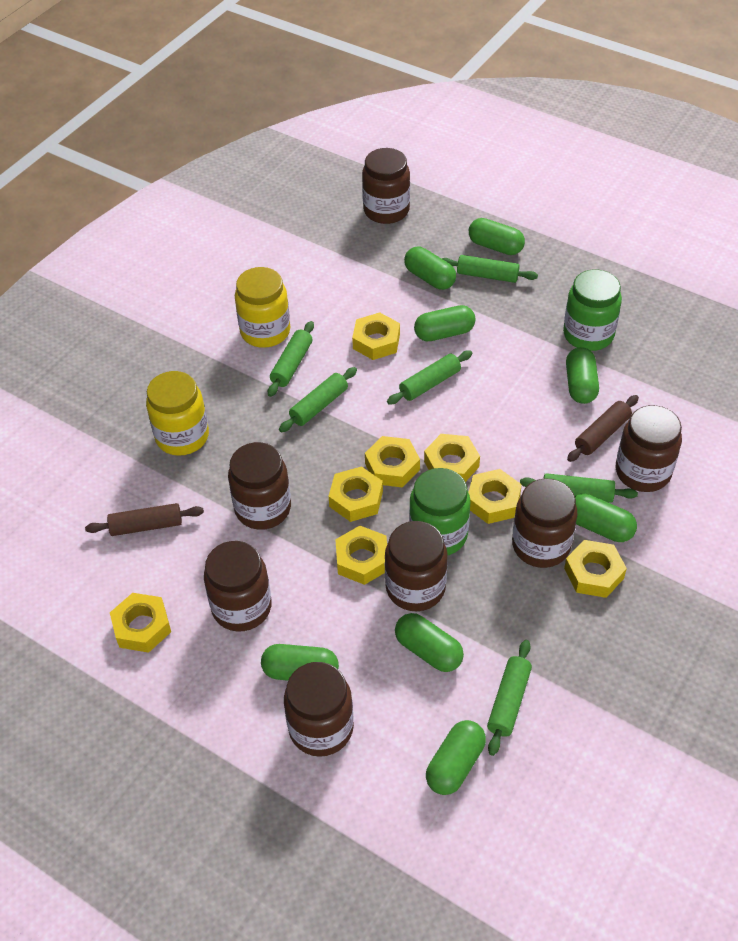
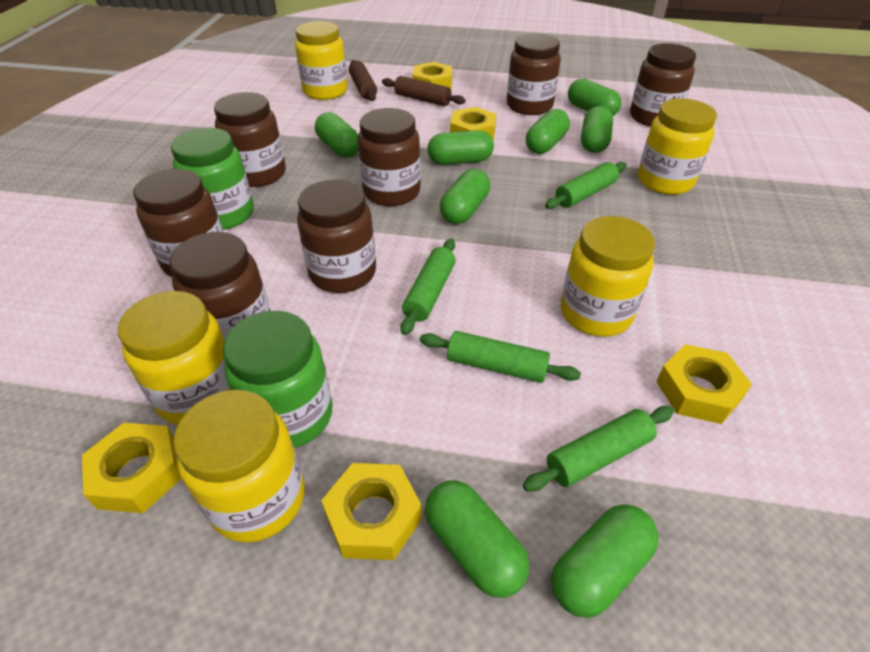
green rolling pin: [268,321,314,397] [279,367,357,432] [387,350,472,405] [442,255,538,283] [487,640,532,756] [520,473,638,503] = 6 -> [400,239,456,335] [420,331,581,383] [523,406,674,492] [545,162,627,209] = 4
yellow jar: [146,371,209,456] [235,267,290,348] = 2 -> [118,291,230,425] [173,390,305,542] [295,21,348,100] [561,216,655,337] [638,98,717,195] = 5
yellow nut: [110,593,171,653] [329,466,383,522] [335,526,387,585] [352,312,400,360] [365,436,420,488] [424,434,480,482] [468,469,522,524] [564,540,627,598] = 8 -> [82,423,181,513] [321,463,422,560] [413,62,452,89] [450,107,496,141] [656,344,752,424] = 5

